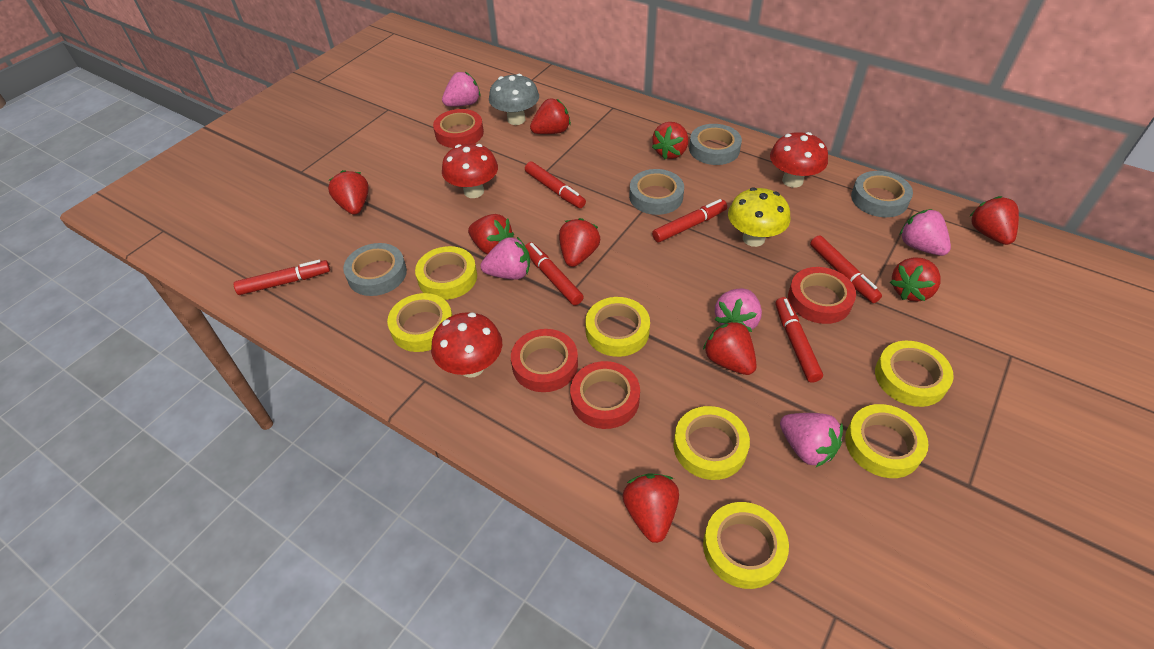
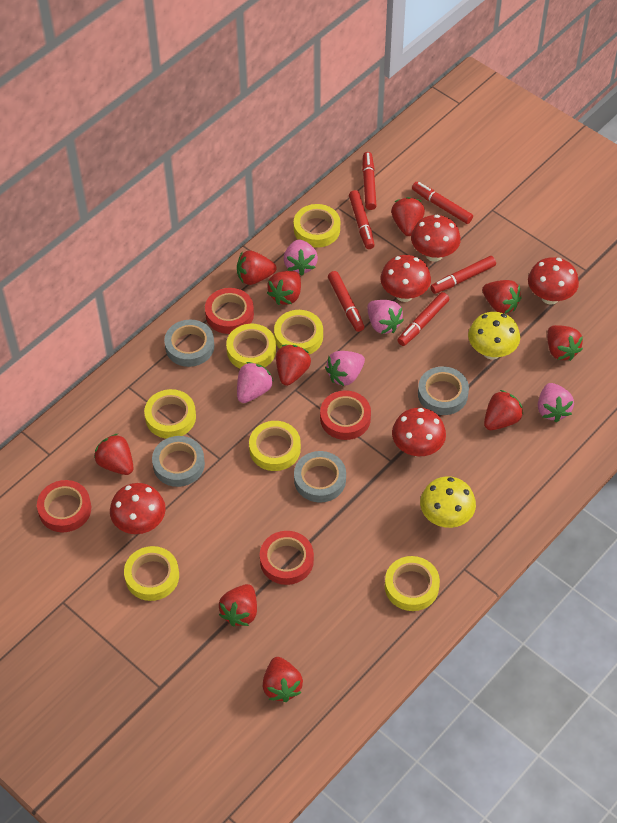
grey mushroom: [489,74,539,125] = 1 -> none = 0
red mushroom: [431,312,502,378] [442,143,498,198] [770,132,828,188] = 3 -> [110,483,166,534] [380,255,431,302] [392,408,446,457] [411,215,461,262] [528,257,579,305] = 5
red strawberry: [328,170,369,215] [468,214,514,254] [530,98,571,134] [559,218,600,267] [622,474,679,543] [652,122,688,159] [703,320,757,375] [890,257,940,302] [969,196,1019,245] = 9 -> [94,434,134,475] [219,584,257,627] [237,250,276,285] [263,657,303,702] [267,271,301,305] [276,345,311,386] [391,197,425,236] [482,280,522,314] [484,390,523,430] [547,325,583,361] = 10
yellow mushroom: [728,188,790,247] = 1 -> [420,477,476,528] [468,312,520,359] = 2

